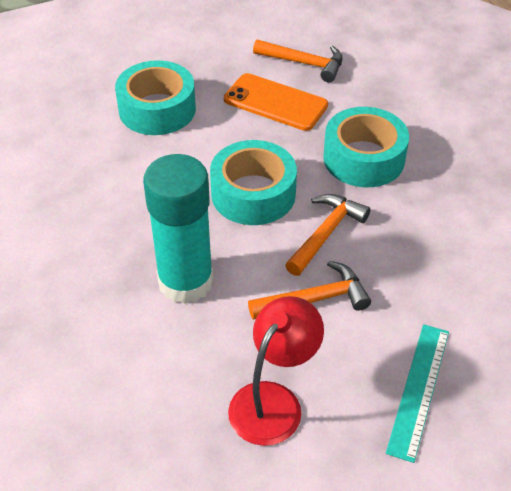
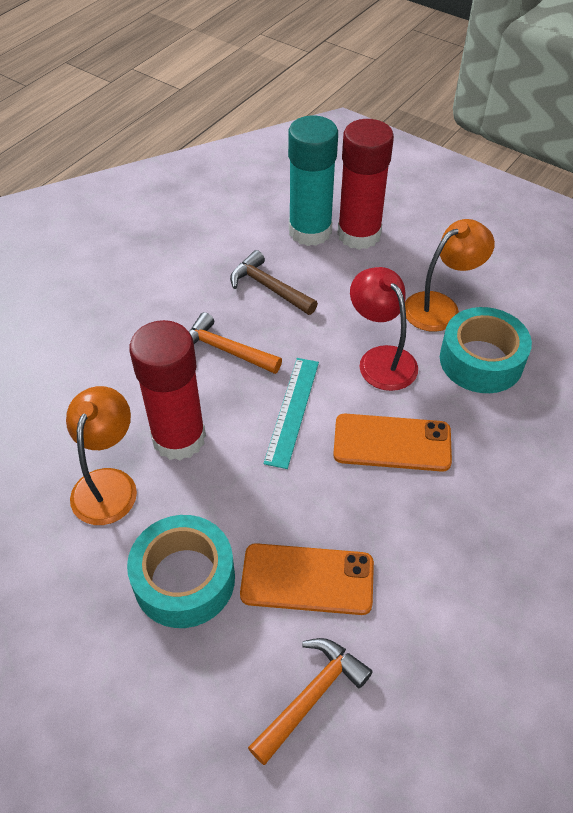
brown hammer: none = 0 -> [230,250,318,315] = 1
orange hammer: [248,261,371,320] [253,39,343,83] [285,194,371,276] = 3 -> [189,312,282,374] [248,638,373,765] = 2
orange lamp: none = 0 -> [66,386,137,525] [405,219,495,332] = 2
orange phone: [224,73,328,131] = 1 -> [240,543,374,615] [333,414,452,472] = 2
red glue stick: none = 0 -> [129,320,206,461] [337,119,394,249] = 2
turquoise tape: [115,60,196,135] [210,140,297,225] [323,107,409,187] = 3 -> [127,515,235,628] [440,307,532,393] = 2

